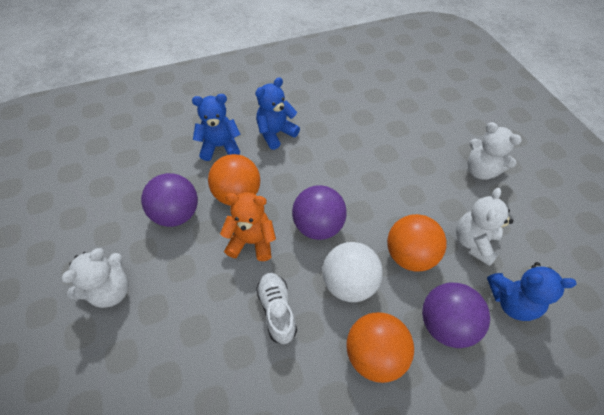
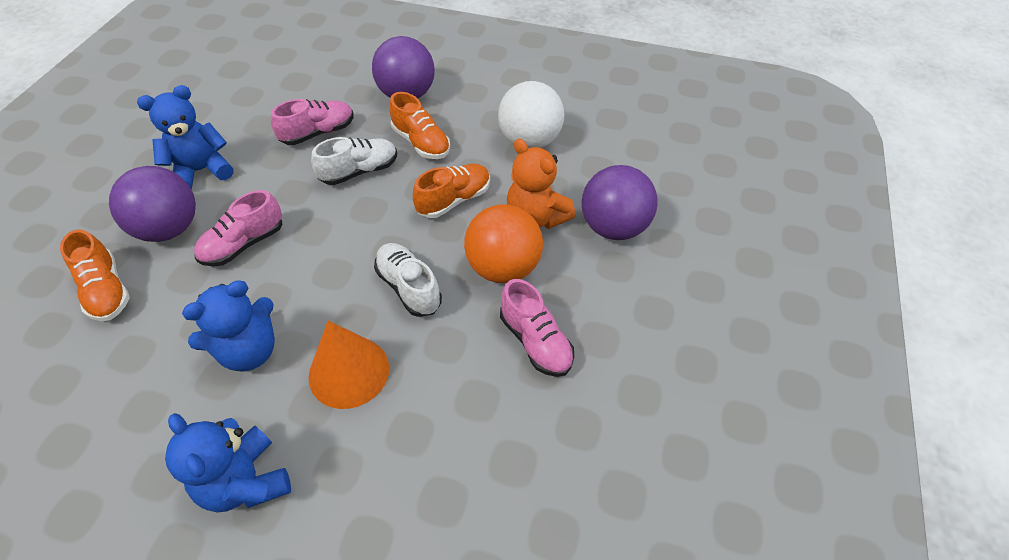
orange ball: [208,154,260,206] [346,312,414,383] [387,214,447,272] = 3 -> [464,204,543,283] = 1
orange cone: none = 0 -> [308,321,389,409] = 1
orange shoe: none = 0 -> [60,229,130,321] [389,92,450,159] [413,164,490,218] = 3
pink shoe: none = 0 -> [194,190,283,266] [271,99,354,145] [500,279,574,377] = 3
white shoe: [256,273,297,344] = 1 -> [311,137,397,185] [374,243,442,317] = 2
white teddy bear: [61,248,129,308] [456,188,513,266] [467,122,522,180] = 3 -> none = 0

